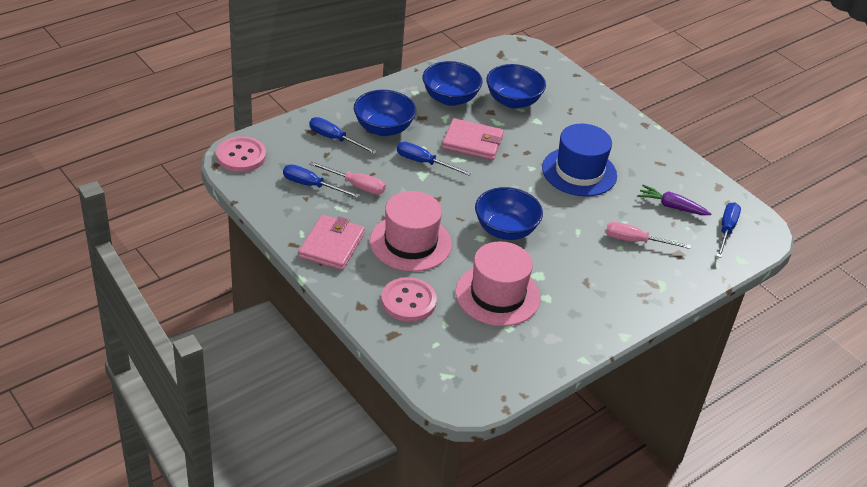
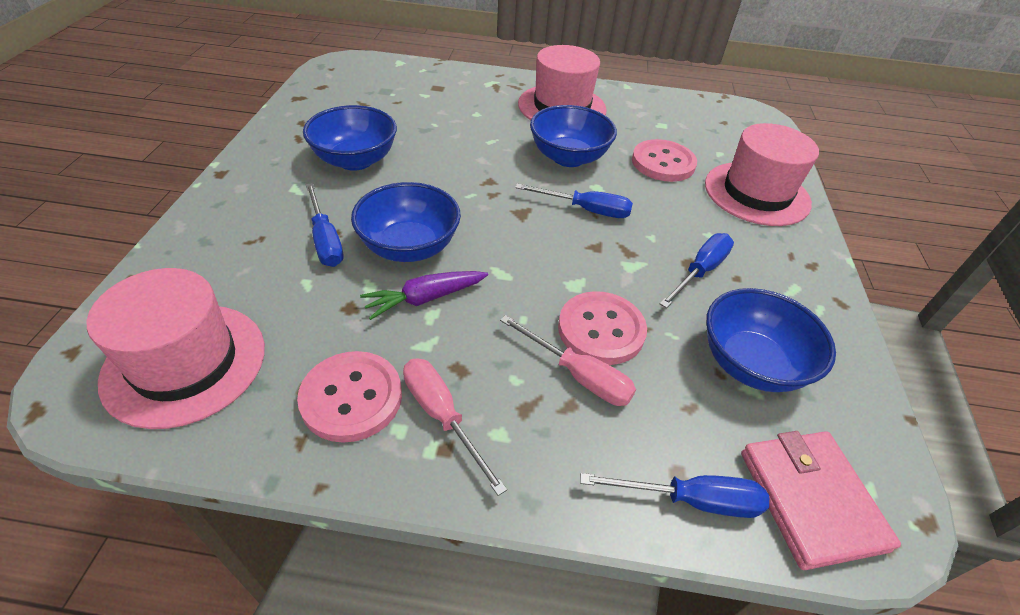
blue hat: [542,124,617,197] = 1 -> none = 0
pink button: [216,136,266,172] [381,277,437,322] = 2 -> [297,351,402,443] [558,291,647,365] [632,139,697,182] = 3
pink hat: [370,191,452,272] [456,241,541,326] = 2 -> [87,268,265,429] [518,45,607,120] [705,123,819,226] = 3
pink wallet: [298,215,365,270] [442,118,504,160] = 2 -> [741,431,901,570] = 1

